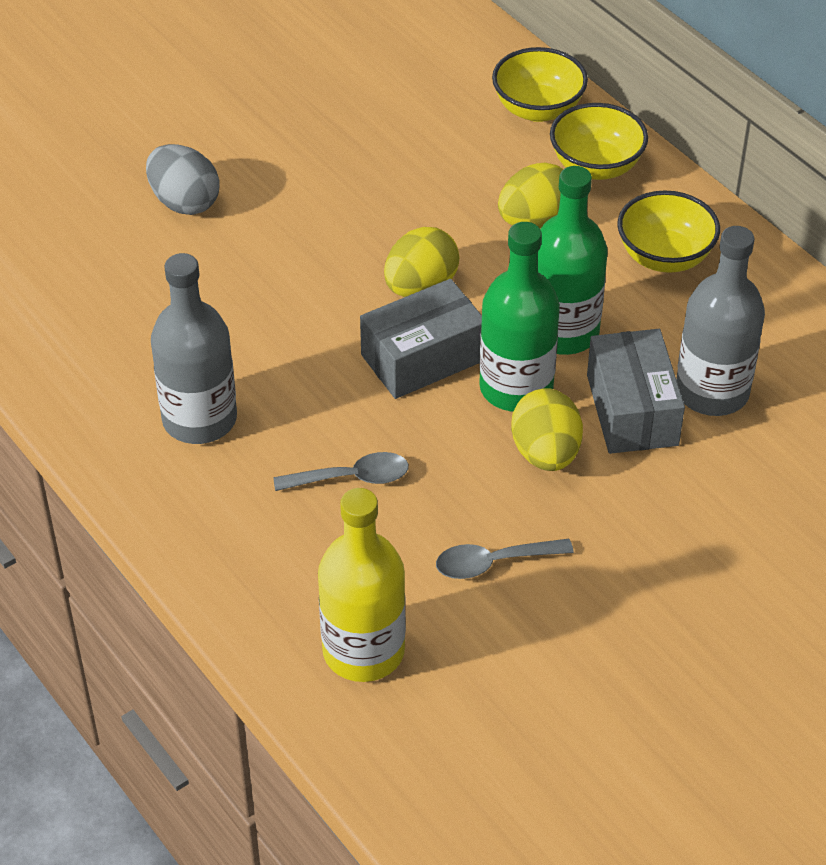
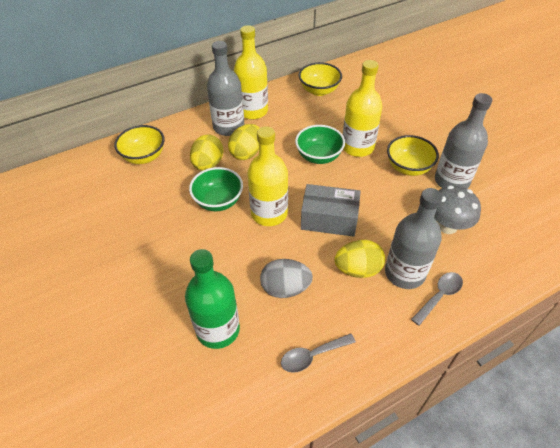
green bottle: [479,222,560,412] [538,166,608,355] = 2 -> [185,249,240,349] = 1
green bowl: none = 0 -> [189,167,243,211] [295,125,345,164] = 2
grey bottle: [151,253,237,444] [676,226,765,416] = 2 -> [207,41,244,136] [385,188,443,289] [435,93,492,189] = 3
grey box: [360,279,482,399] [587,329,685,454] = 2 -> [301,184,361,237] = 1
grey mushroom: none = 0 -> [434,186,481,234] = 1
yellow bottle: [318,488,406,682] = 1 -> [234,25,268,120] [247,126,288,226] [343,60,382,157] = 3

